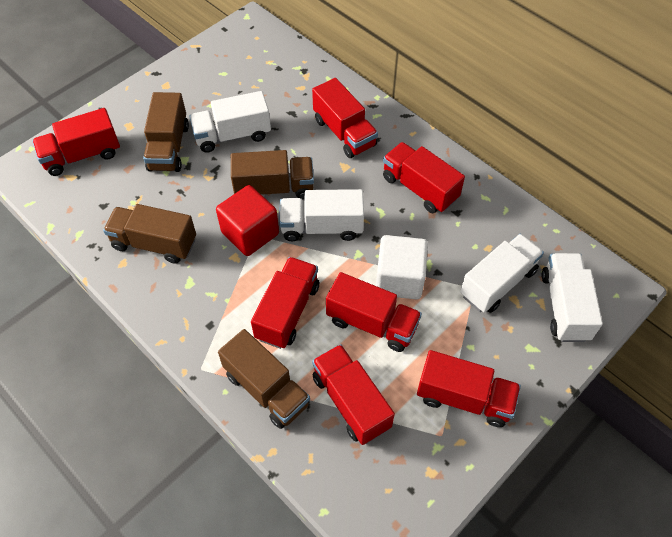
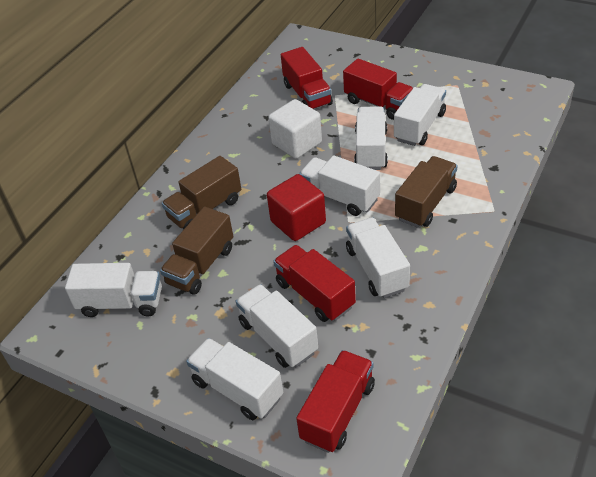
brown truck: [103,204,196,264] [143,92,189,172] [218,329,310,429] [231,150,314,199] = 4 -> [160,207,233,295] [162,156,241,229] [395,156,457,228] = 3
red truck: [32,108,120,176] [251,257,319,349] [312,78,378,158] [312,344,395,445] [326,272,422,352] [383,142,465,213] [417,350,521,427] = 7 -> [273,245,356,322] [281,47,333,109] [296,350,375,453] [343,58,413,120] = 4
white truck: [189,91,271,153] [279,189,364,241] [460,234,544,313] [541,253,603,342] = 4 -> [65,263,162,317] [186,338,283,420] [236,284,318,368] [299,155,380,216] [346,217,410,298] [354,106,388,170] [394,84,446,146] = 7

